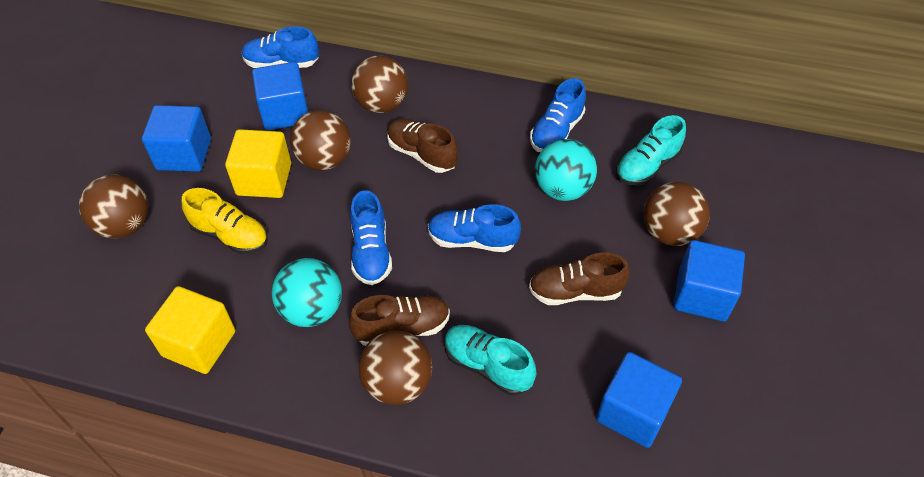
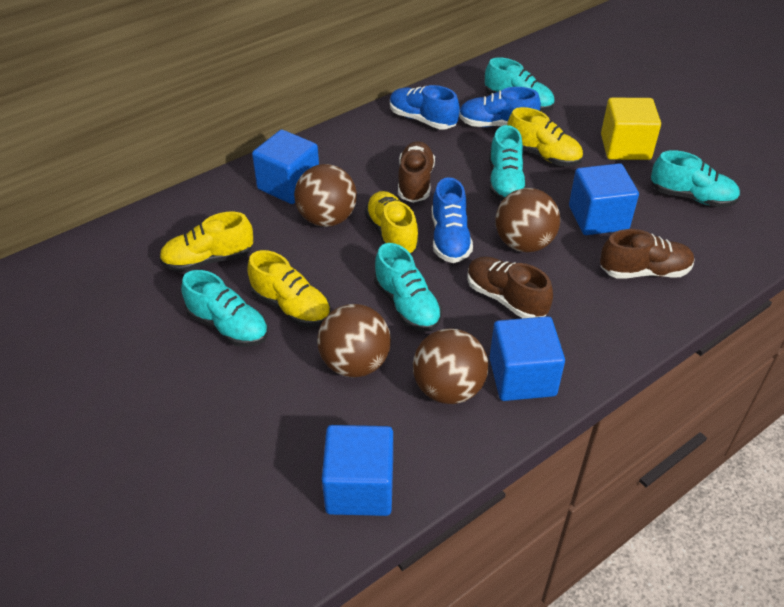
blue shoe: [242,26,319,68] [350,190,392,285] [428,204,521,252] [530,78,586,152] = 4 -> [390,85,460,130] [432,177,473,263] [459,87,541,127] = 3
brown ball: [79,175,149,238] [290,110,351,170] [351,55,408,113] [359,331,432,405] [643,182,710,246] = 5 -> [294,164,357,227] [317,304,391,377] [413,328,488,404] [496,188,560,252] = 4
turquoise ball: [272,258,342,327] [535,139,597,201] = 2 -> none = 0
turquoise shoe: [445,325,537,395] [616,115,686,186] = 2 -> [181,270,268,347] [374,243,442,331] [485,58,555,112] [489,125,527,201] [651,150,740,207] = 5
yellow cube: [145,286,235,374] [225,129,291,198] = 2 -> [601,98,661,160] = 1
yellow shoe: [182,188,268,254] = 1 -> [159,212,253,272] [247,250,331,327] [365,191,419,254] [507,107,583,166] = 4

